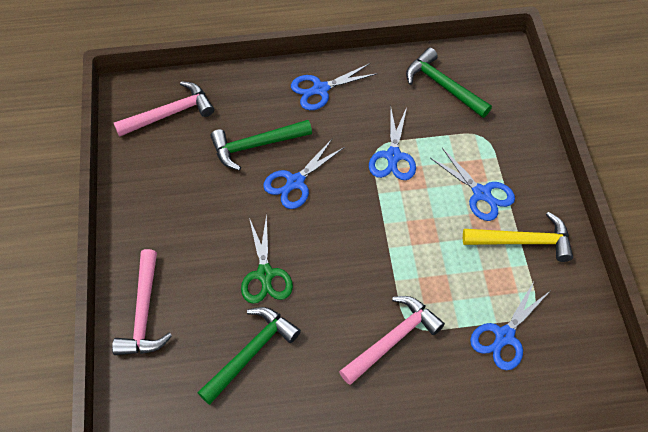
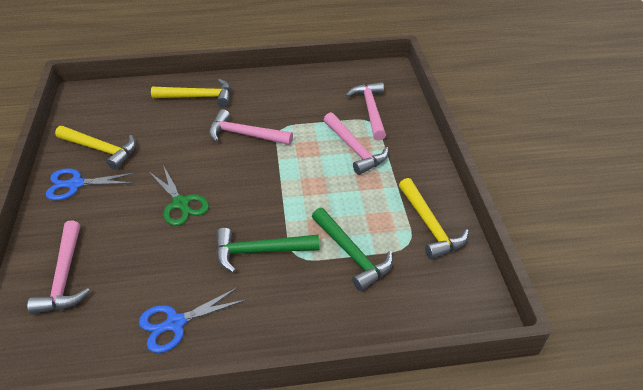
blue scissors: [263,139,345,209] [291,63,378,110] [369,107,416,180] [430,148,515,221] [470,280,550,370] = 5 -> [46,168,135,200] [139,287,246,353] = 2
green hammer: [198,307,301,405] [210,120,312,171] [406,47,492,118] = 3 -> [216,228,319,273] [312,208,393,291] = 2
pink hammer: [112,249,172,355] [114,81,214,137] [339,296,445,385] = 3 -> [27,220,90,314] [209,109,293,145] [324,112,388,175] [346,82,386,140] = 4
yellow hammer: [463,212,573,262] = 1 -> [55,126,136,170] [151,79,231,107] [399,178,469,259] = 3

